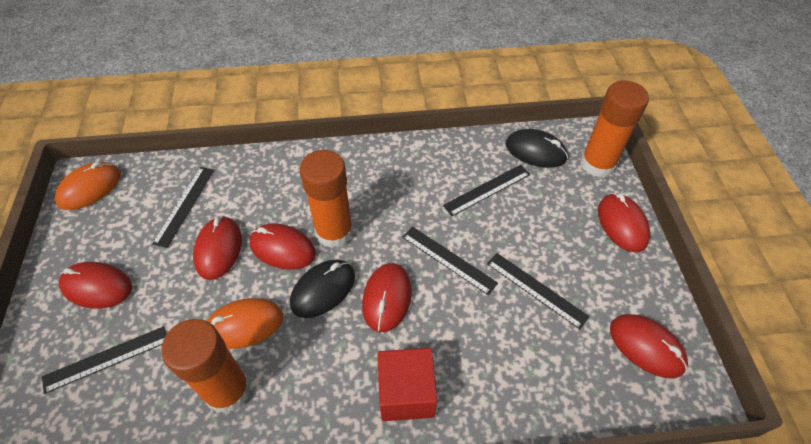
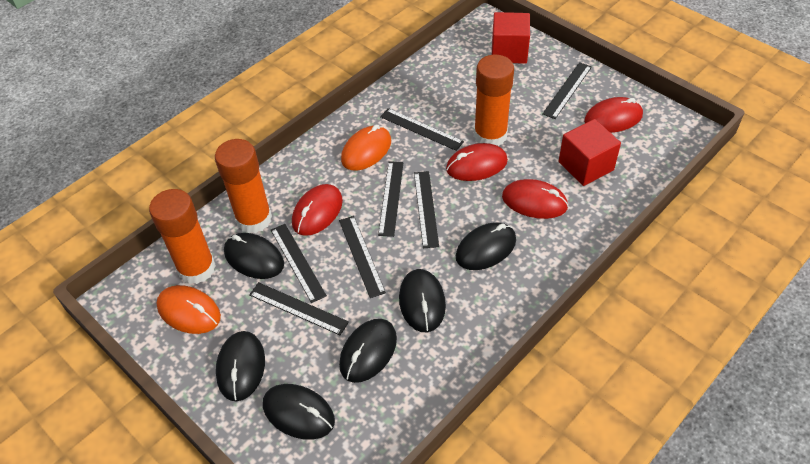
black mouse: [290,260,355,318] [506,129,568,168] = 2 -> [216,331,265,402] [224,233,284,279] [263,384,335,440] [339,319,397,383] [399,269,446,332] [456,222,516,270] = 6
black ruler: [42,326,167,394] [152,167,214,248] [402,226,498,295] [443,165,530,216] [487,253,590,329] = 5 -> [249,282,349,335] [271,224,327,303] [339,216,386,298] [378,161,404,237] [380,108,464,151] [414,171,439,248] [543,62,592,119] = 7
red cube: [377,348,437,421] = 1 -> [492,12,530,64] [559,119,621,186] = 2
red mouse: [59,262,132,308] [193,216,242,280] [250,224,316,270] [362,263,412,332] [598,193,650,252] [610,314,688,378] = 6 -> [292,184,343,236] [446,143,508,181] [502,179,569,219] [584,97,643,133] = 4

